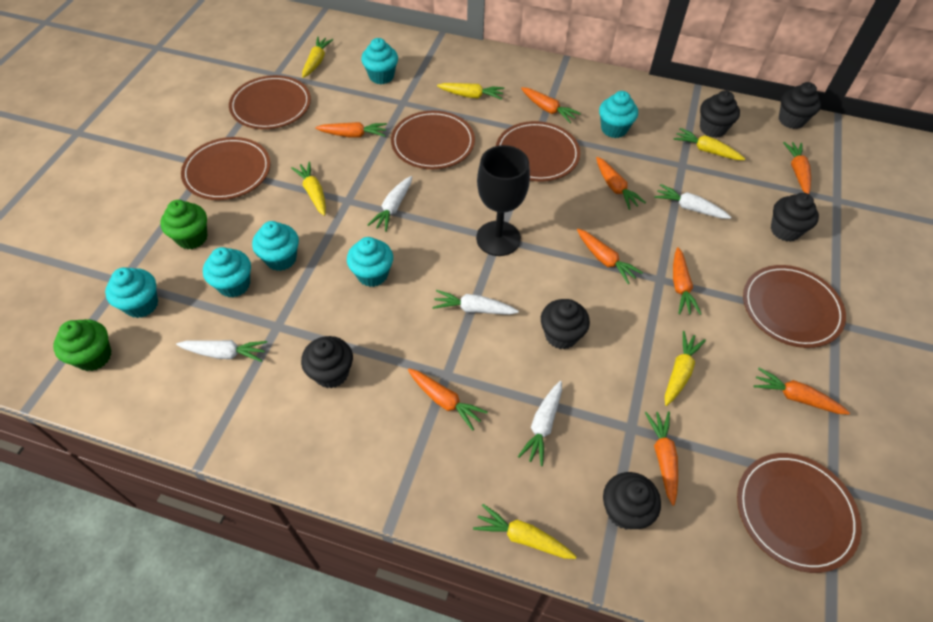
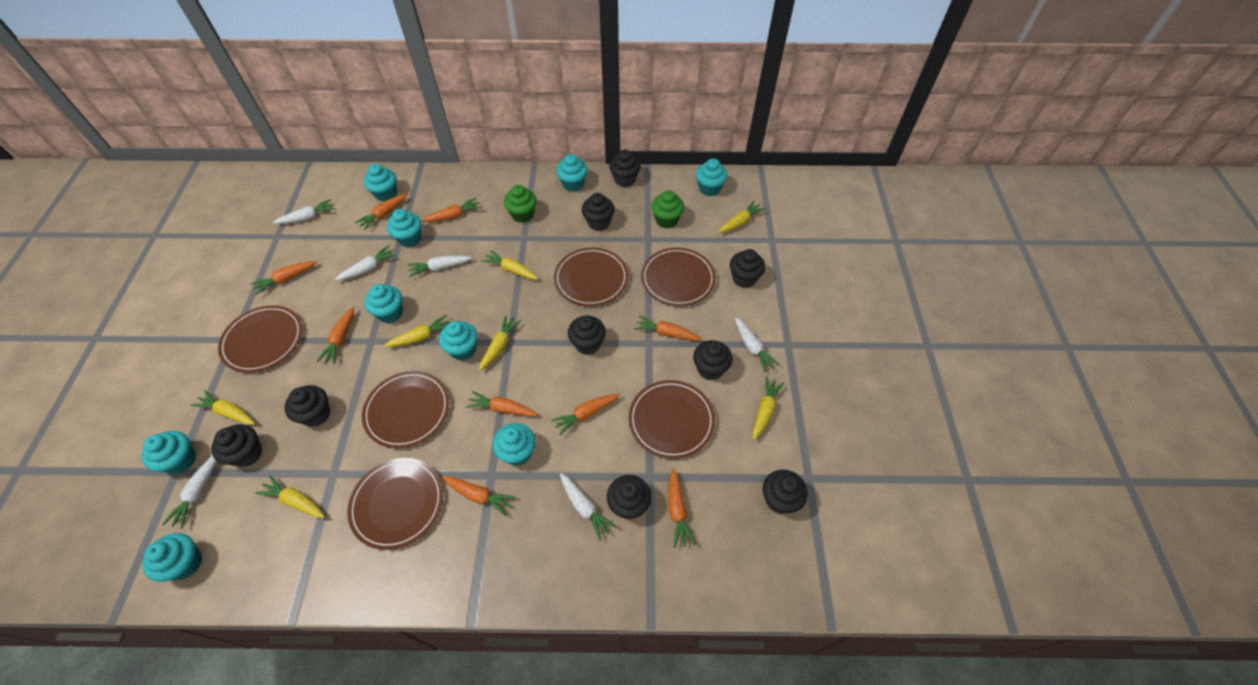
black cupcake: [301,336,353,388] [541,299,590,349] [603,472,661,530] [700,91,740,138] [771,193,819,242] [779,82,821,129] = 6 -> [211,424,262,467] [284,385,330,427] [568,316,606,355] [582,193,615,231] [607,475,651,519] [609,150,641,187] [693,340,733,380] [730,249,765,288] [763,470,808,514] = 9
black goblet: [476,145,530,256] = 1 -> none = 0
turquoise cupcake: [105,267,158,318] [203,247,251,297] [252,221,299,271] [347,237,393,287] [361,38,398,84] [599,91,638,138] = 6 -> [142,431,196,474] [142,533,202,582] [364,164,397,202] [364,284,403,323] [387,209,421,247] [439,321,478,360] [493,423,535,466] [556,154,588,192] [696,158,728,196] = 9
white carrot: [176,340,267,362] [368,176,412,232] [433,290,519,315] [518,381,562,466] [654,184,731,219] = 5 -> [163,456,217,529] [272,199,335,224] [335,245,396,281] [407,255,471,277] [560,473,617,541] [735,317,780,372] = 6
yellow carrot: [291,161,326,216] [302,37,333,78] [437,83,504,100] [473,504,577,559] [665,331,706,406] [674,128,745,160] = 6 -> [191,390,255,425] [255,475,325,518] [384,315,450,347] [479,315,521,371] [481,250,538,280] [718,200,765,233] [753,376,784,440] = 7

